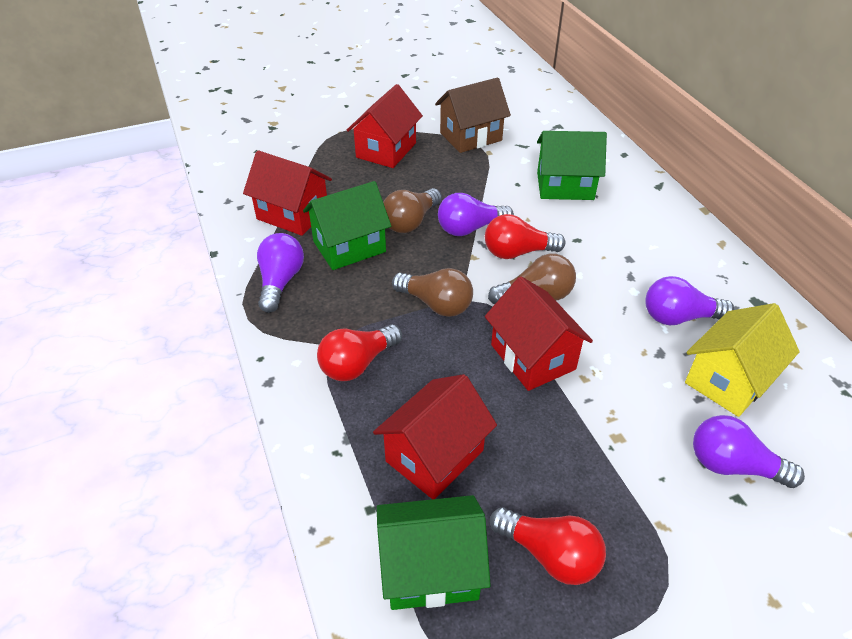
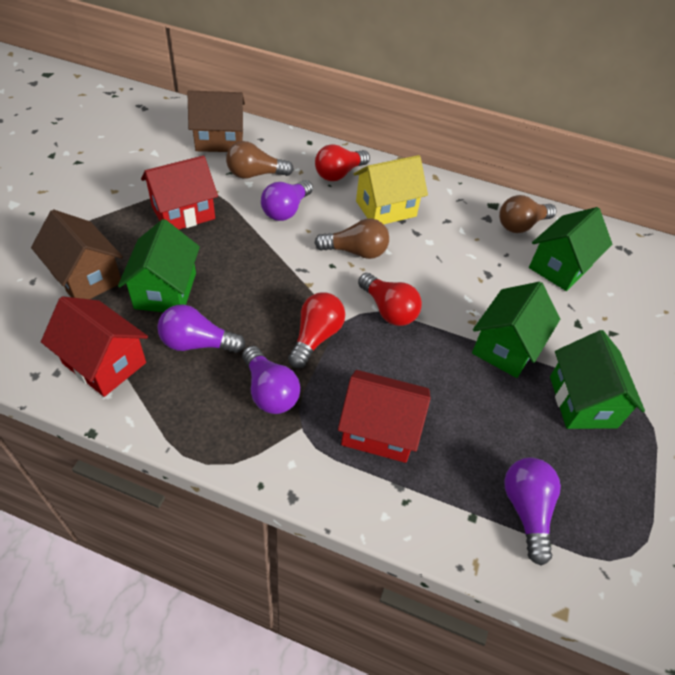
brown house: [435,77,511,153] = 1 -> [31,209,123,299] [188,91,245,152] = 2
green house: [303,181,391,270] [377,495,491,610] [537,131,607,200] = 3 -> [118,219,200,312] [472,282,560,378] [529,207,612,291] [550,330,645,429] = 4
red house: [243,150,332,236] [347,84,423,168] [373,374,497,499] [485,276,593,391] = 4 -> [41,296,148,397] [141,156,218,230] [338,370,431,463] = 3

